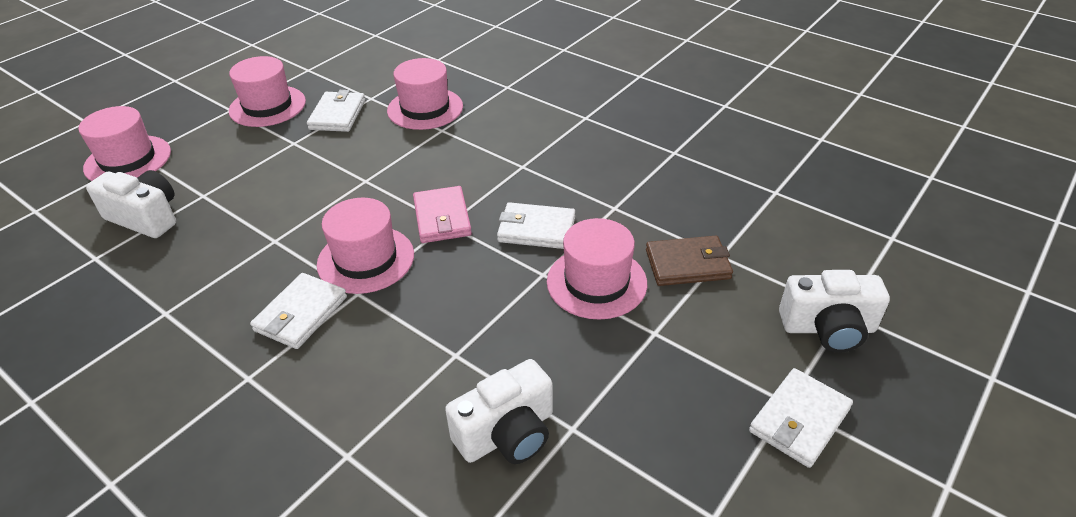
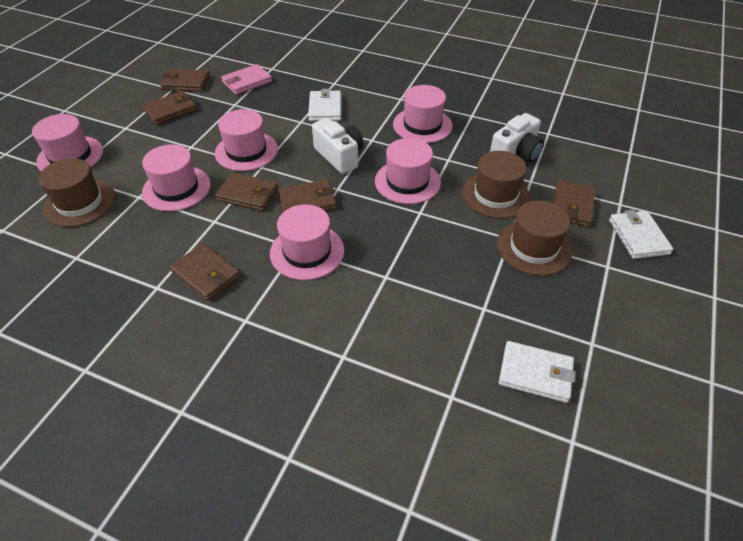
brown hat: none = 0 -> [38,158,115,227] [462,151,530,219] [497,201,572,276] = 3
brown wallet: [646,236,733,286] = 1 -> [142,91,197,125] [160,69,210,92] [170,244,241,301] [215,172,278,211] [278,180,337,212] [553,180,596,227] = 6
pink hat: [79,106,171,181] [229,56,306,127] [317,198,414,294] [387,58,463,130] [547,218,647,320] = 5 -> [32,114,103,171] [142,144,211,211] [215,109,278,171] [270,204,344,280] [375,138,441,204] [393,85,453,143] = 6
white camera: [86,170,176,238] [445,359,553,464] [779,270,890,353] = 3 -> [312,118,363,174] [490,113,544,163] = 2
white wallet: [250,273,347,349] [307,90,365,132] [497,202,575,249] [749,368,853,468] = 4 -> [308,89,341,121] [499,341,576,403] [609,210,673,259] = 3

